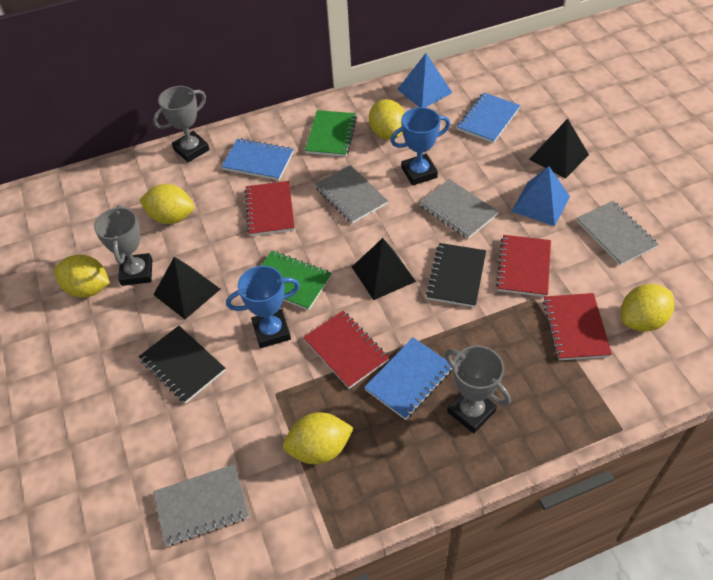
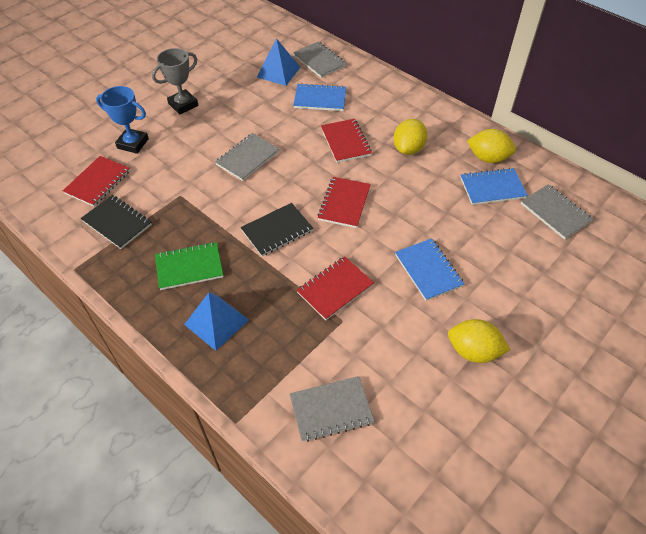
black pyramid: [153,257,220,319] [352,238,416,300] [529,119,589,178] = 3 -> none = 0
blue trophy: [226,266,300,348] [390,107,450,186] = 2 -> [96,86,149,154] = 1
green notebook: [261,251,332,311] [305,110,357,157] = 2 -> [155,242,223,290] = 1
grey trophy: [94,205,152,286] [153,86,210,162] [445,346,511,433] = 3 -> [152,48,198,114] = 1
yellow lemon: [54,254,110,298] [139,184,194,224] [283,412,354,464] [369,99,405,140] [621,284,674,332] = 5 -> [393,119,427,155] [448,319,510,363] [467,129,516,163] = 3

